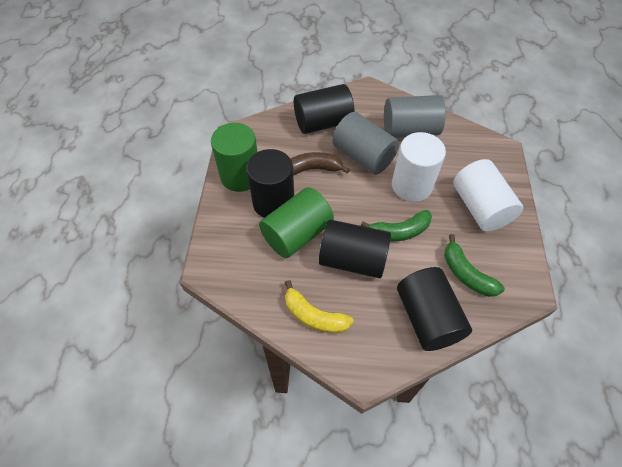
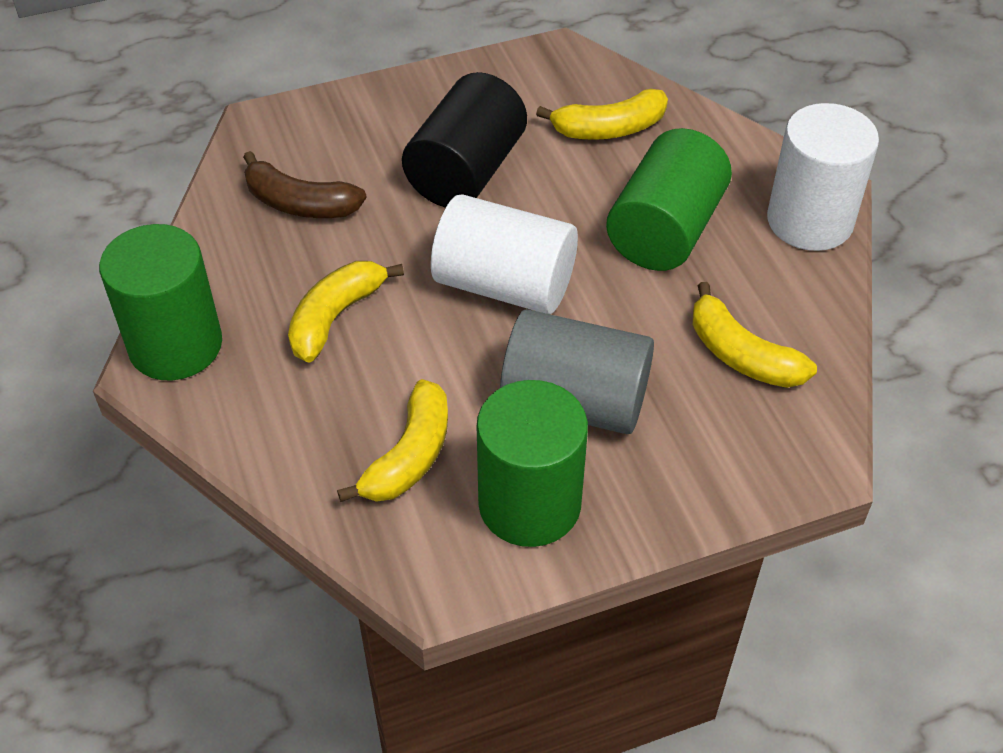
black cylinder: [246,149,294,218] [294,84,355,134] [319,220,391,278] [397,267,472,351] = 4 -> [402,72,527,208] = 1
green banana: [361,210,432,242] [444,234,505,297] = 2 -> none = 0
green cylinder: [211,123,258,192] [259,187,334,258] = 2 -> [99,224,222,380] [477,380,588,547] [606,128,732,271] = 3
grey cylinder: [332,112,399,175] [384,95,446,138] = 2 -> [500,309,654,434] = 1
yellow banana: [285,280,354,333] = 1 -> [288,261,404,363] [337,379,448,502] [536,89,668,140] [693,282,817,388] = 4

